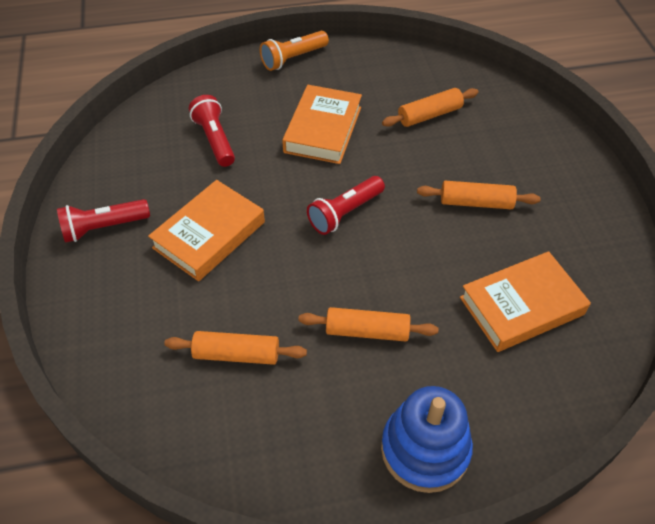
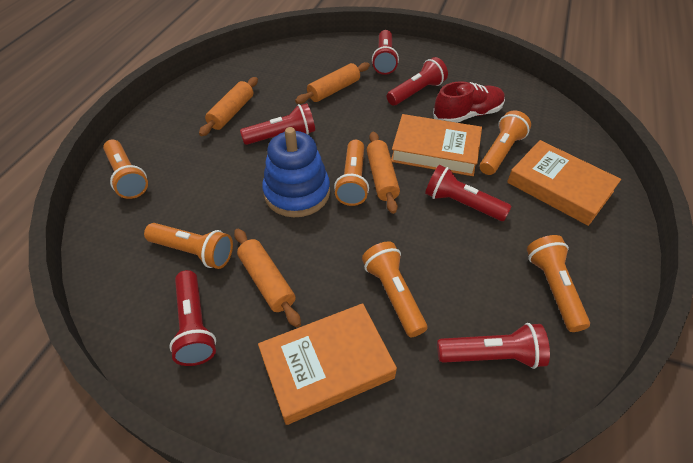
orange flashlight: [260,31,329,71] = 1 -> [103,139,148,199] [144,223,233,269] [334,140,369,206] [362,241,427,337] [480,110,531,175] [527,235,590,332] = 6
red flashlight: [57,199,150,243] [189,95,235,167] [307,176,385,235] = 3 -> [169,270,216,366] [240,103,315,145] [372,30,399,75] [387,57,448,105] [425,165,512,221] [437,323,550,369] = 6
red shoe: none = 0 -> [433,81,505,123] = 1

